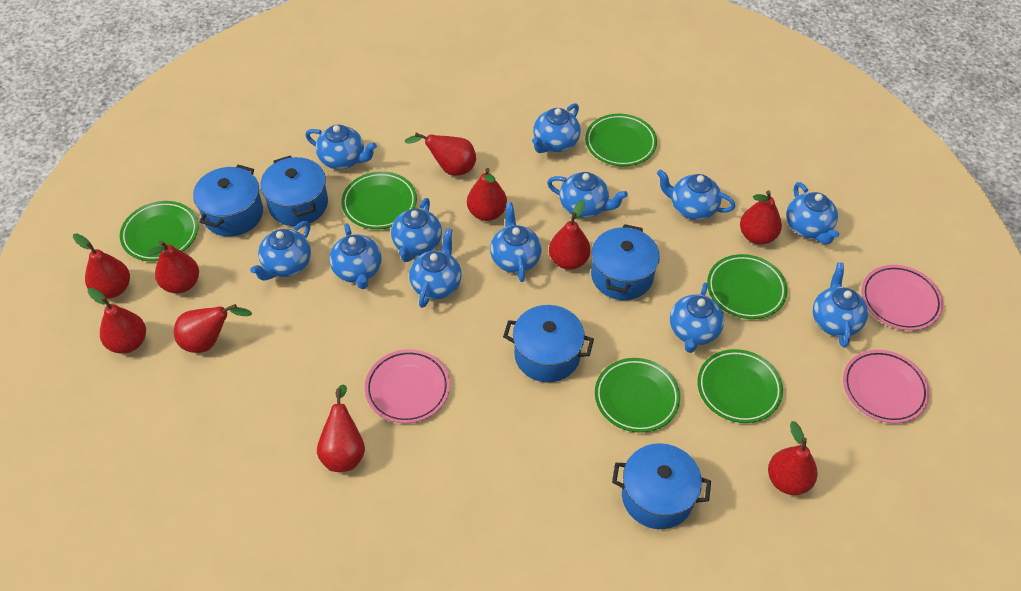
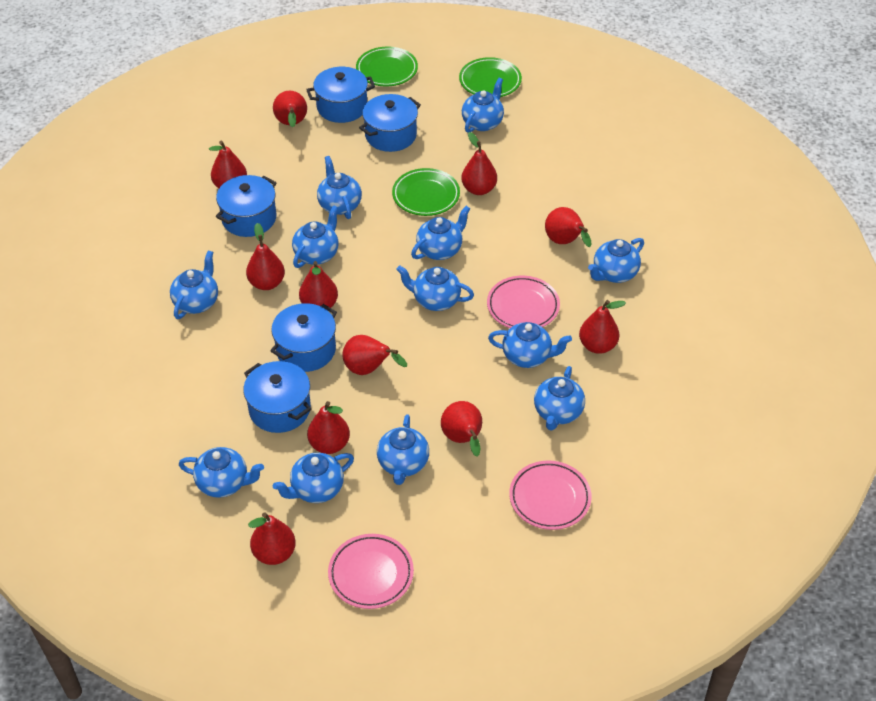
green plate: [120,201,198,261] [341,171,417,229] [585,114,657,166] [595,358,680,433] [697,349,783,423] [707,254,787,319] = 6 -> [356,47,418,86] [392,168,460,216] [459,57,522,97] = 3
red pear: [73,234,130,299] [88,288,146,354] [146,240,199,294] [174,304,252,353] [317,384,365,472] [405,133,476,176] [467,168,507,221] [549,200,591,270] [740,190,782,245] [768,421,817,495] = 10 -> [209,141,247,188] [246,223,285,290] [248,512,296,565] [273,91,307,127] [299,261,338,308] [307,401,350,454] [342,335,407,375] [441,401,482,456] [461,132,497,195] [545,207,592,247] [579,300,626,354] = 11

